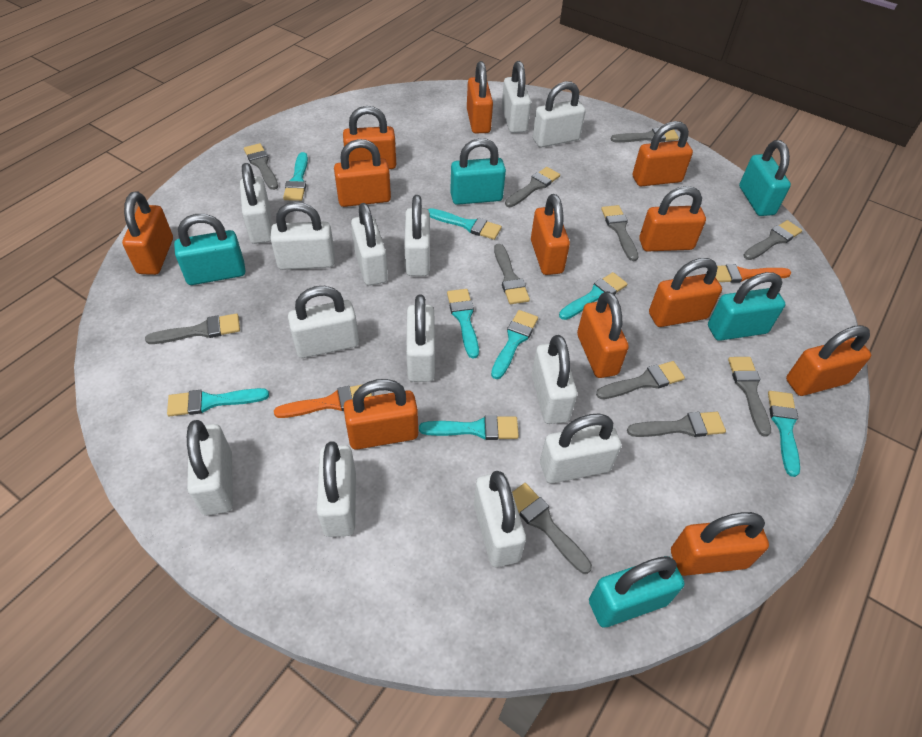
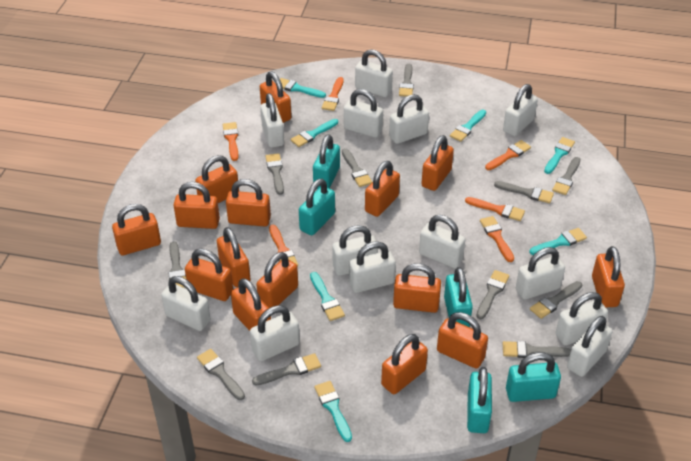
orange brush: [274,384,372,418] [715,264,791,283] = 2 -> [223,122,239,161] [269,225,298,267] [322,77,344,111] [465,197,525,221] [480,216,514,262] [485,140,531,170] = 6
orange padlock: [122,191,173,275] [334,139,391,207] [343,106,396,169] [343,379,418,450] [467,61,493,134] [531,194,570,275] [577,291,629,378] [633,121,693,186] [639,186,706,252] [649,258,722,327] [671,512,769,576] [786,325,871,396] = 12 -> [112,204,161,255] [173,182,220,229] [185,249,233,301] [195,155,239,203] [217,227,251,287] [226,179,271,226] [231,278,271,331] [256,252,298,308] [260,71,291,123] [365,161,400,217] [381,334,428,394] [393,263,441,313] [421,135,454,191] [437,312,488,368] [592,246,625,307] = 15
turquoise brush: [167,388,269,417] [283,152,308,201] [419,415,519,440] [428,208,502,240] [447,289,479,359] [491,310,538,379] [559,272,628,320] [768,391,800,477] = 8 -> [280,78,326,98] [290,119,338,147] [310,272,345,321] [314,381,352,442] [450,110,486,142] [529,228,587,255] [544,137,575,174] = 7

